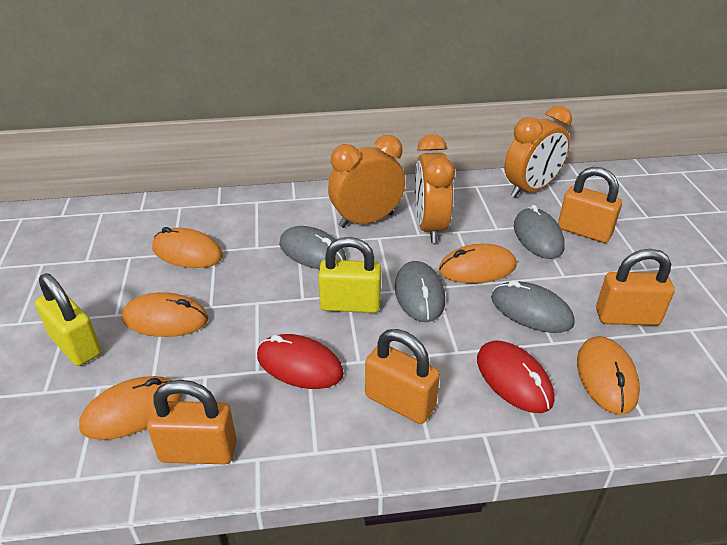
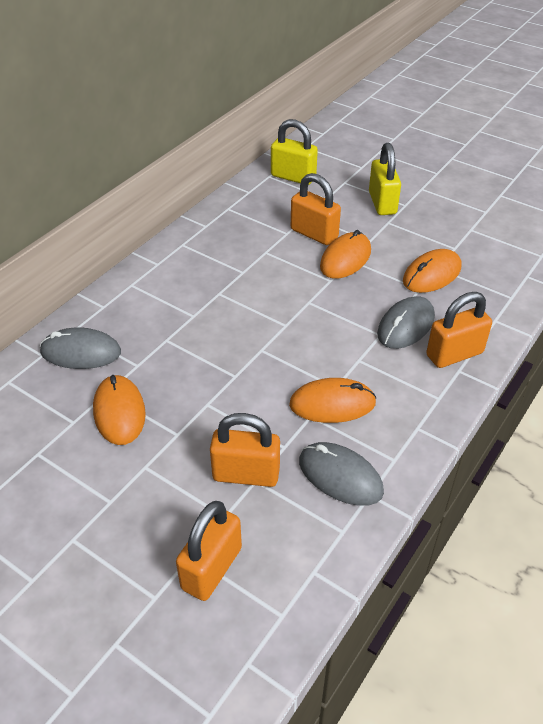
grey mouse: [279,226,346,269] [395,261,445,322] [491,280,575,333] [514,205,565,259] = 4 -> [40,327,121,369] [299,442,384,506] [377,296,435,349] = 3
orange clock: [328,135,405,228] [414,134,455,243] [504,105,572,198] = 3 -> none = 0
orange mouse: [79,376,182,440] [122,292,208,337] [152,227,223,268] [439,244,517,283] [577,336,640,415] = 5 -> [93,375,146,445] [289,378,376,423] [320,230,371,279] [403,249,461,293] = 4
red mouse: [257,334,344,389] [477,341,554,413] = 2 -> none = 0

